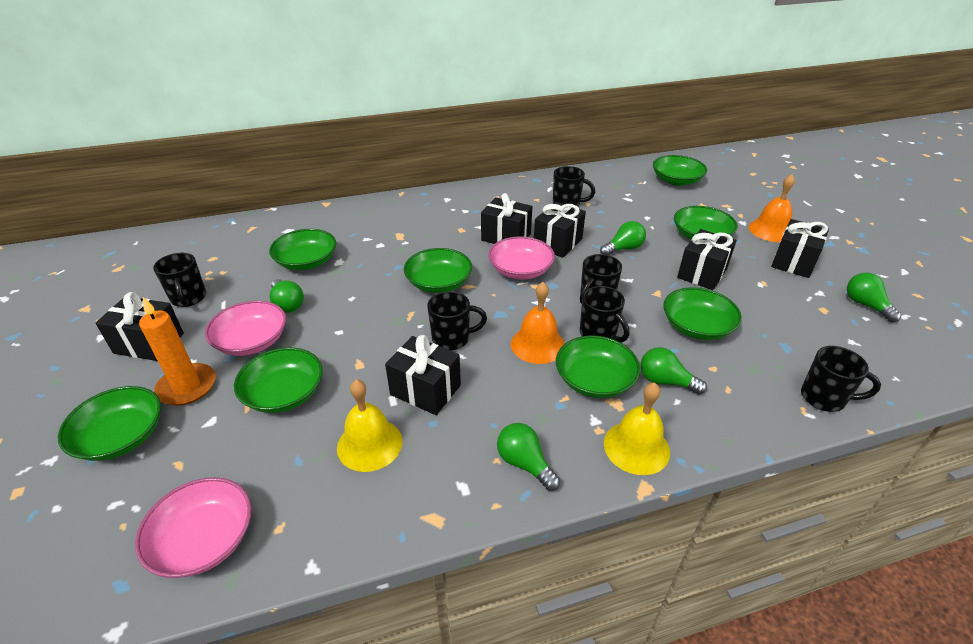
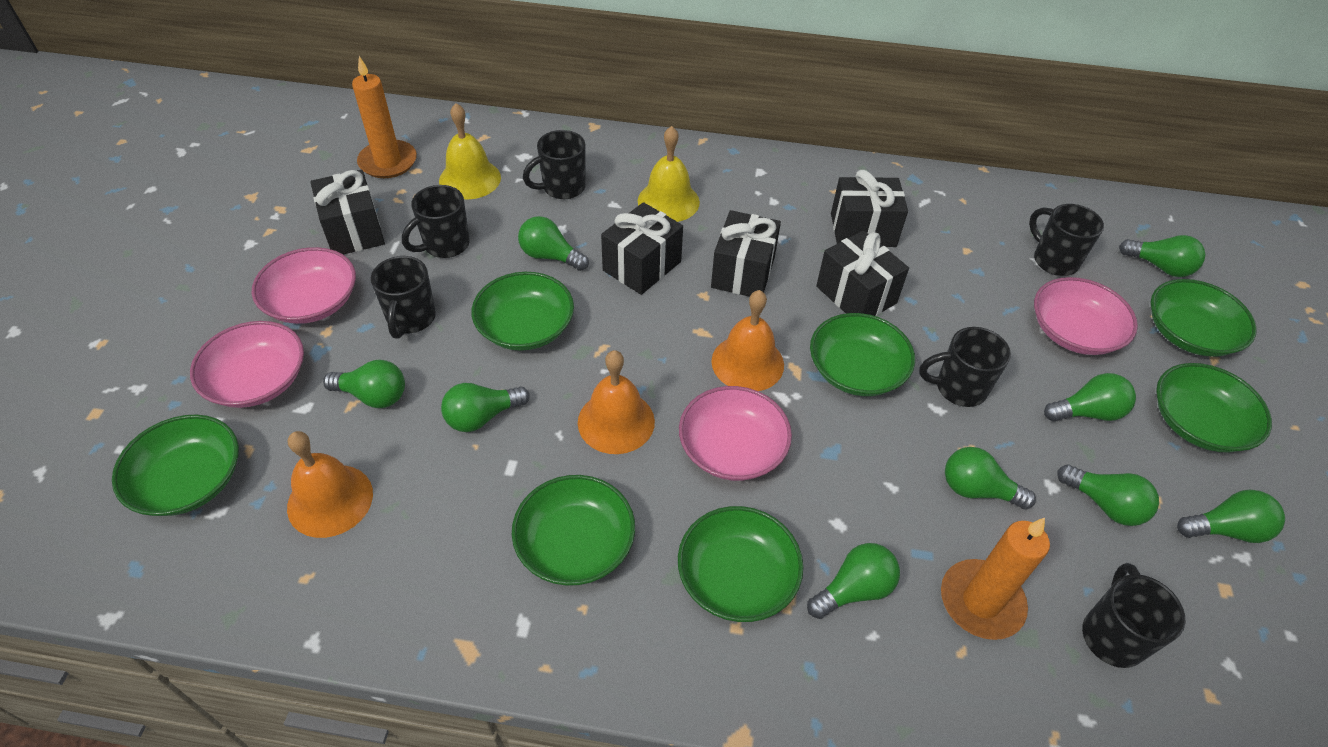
black gift: [96,292,184,361] [385,335,461,415] [481,193,532,244] [534,202,586,258] [677,229,737,290] [771,219,829,278] = 6 -> [310,170,385,254] [601,202,683,295] [711,210,781,297] [816,230,909,316] [831,170,908,247] = 5
green bowl: [58,386,161,461] [234,347,323,413] [269,229,336,270] [404,248,472,293] [556,335,640,398] [653,155,707,186] [664,287,742,340] [674,206,738,239] = 8 -> [112,414,239,516] [471,272,574,351] [512,475,635,586] [678,506,803,622] [810,313,915,396] [1150,279,1257,357] [1156,363,1272,453] = 7
green light bulb: [270,279,304,313] [497,423,560,491] [600,221,646,255] [641,347,707,395] [847,273,901,322] = 5 -> [323,360,405,408] [441,383,529,432] [518,216,589,271] [807,543,900,619] [945,447,1036,510] [1044,373,1136,422] [1057,464,1159,526] [1119,235,1206,277] [1177,490,1285,543] = 9
orange bell: [511,282,565,364] [749,174,795,242] = 2 -> [287,431,373,538] [578,350,655,454] [711,290,784,391] = 3
orange candle: [139,297,216,406] = 1 -> [352,56,417,178] [941,518,1050,640] = 2
pink bowl: [135,477,252,578] [205,300,286,356] [488,236,555,279] = 3 -> [190,321,304,408] [252,247,356,324] [679,386,792,481] [1034,277,1138,355] = 4

